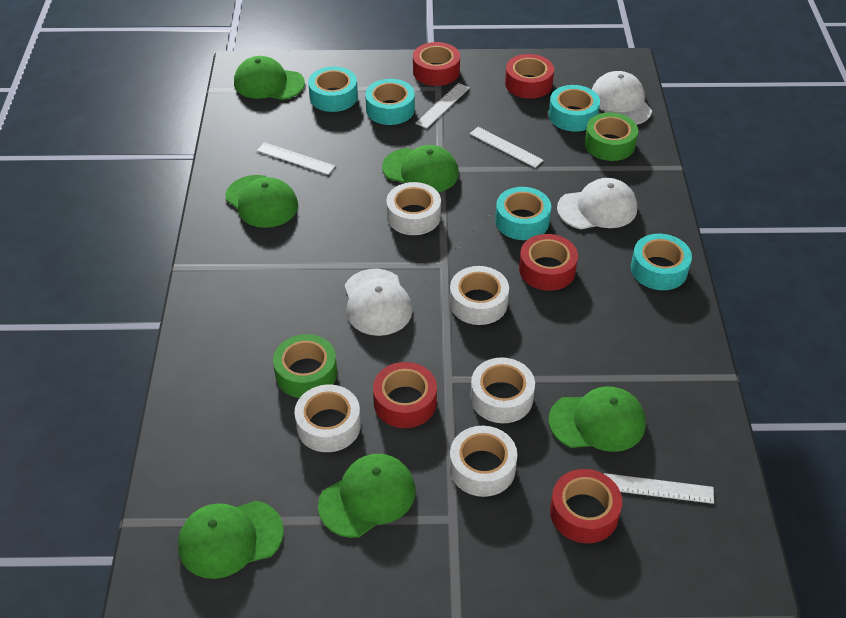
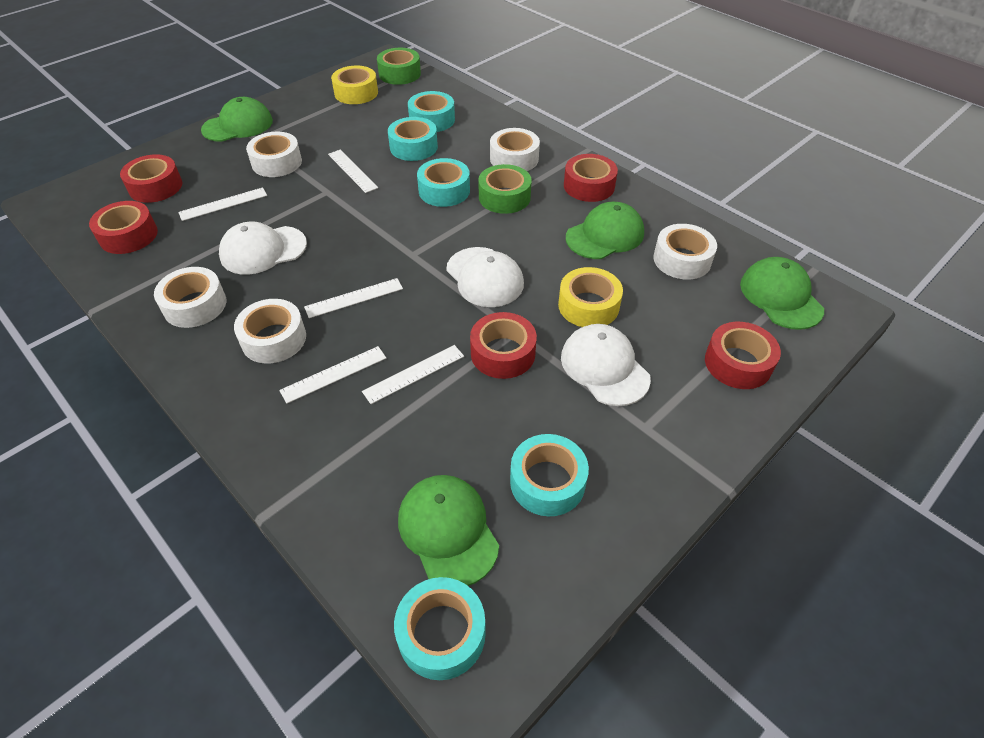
green cap: [178,501,284,579] [226,175,298,228] [234,56,305,100] [318,454,415,538] [382,145,459,192] [549,386,646,452] = 6 -> [201,97,273,142] [398,475,499,586] [566,202,644,259] [740,257,824,330] = 4
white ruler: [257,142,335,175] [415,83,470,129] [470,127,544,168] [604,473,714,504] = 4 -> [178,187,267,221] [279,346,386,404] [304,278,403,318] [328,150,378,193] [362,345,464,404] = 5
yellow tape: none = 0 -> [331,66,378,104] [558,267,623,327] = 2

